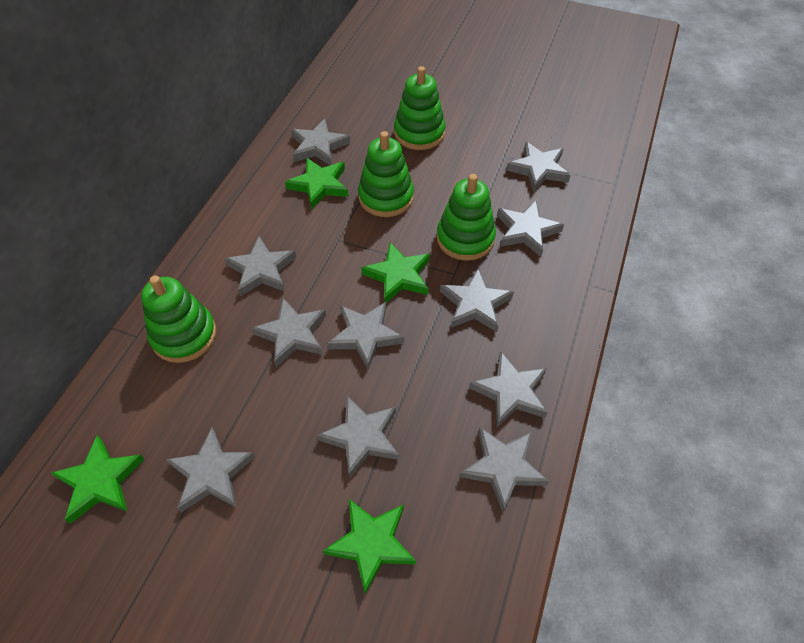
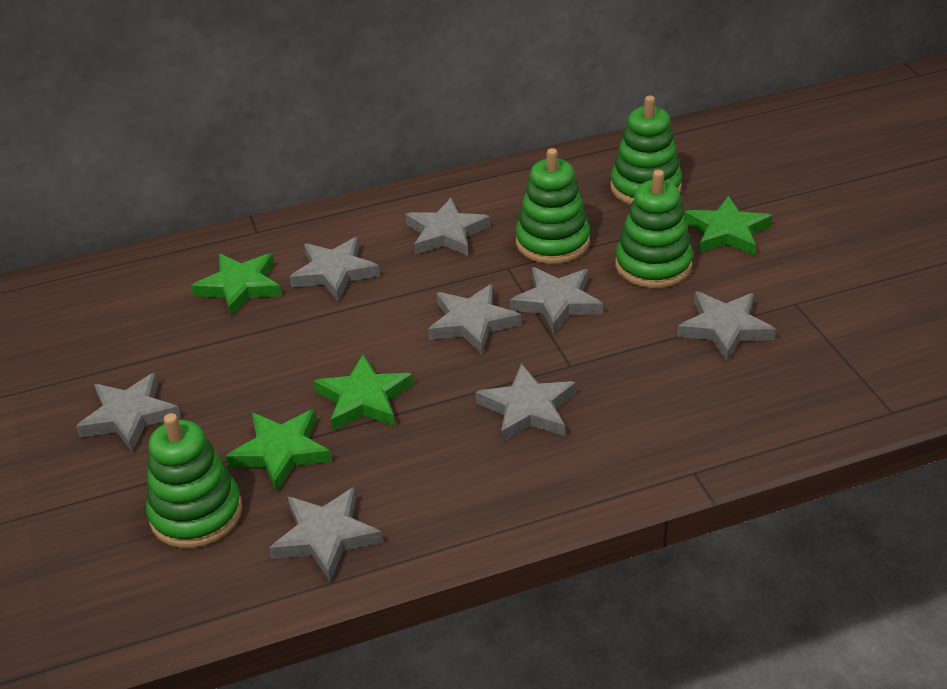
grey star: [166,428,255,512] [224,236,296,296] [251,298,326,367] [291,119,350,165] [317,396,399,478] [327,302,404,370] [440,268,514,332] [460,427,549,513] [469,351,548,427] [497,200,564,257] [506,142,571,192] = 11 -> [76,373,181,452] [269,487,383,582] [290,237,380,301] [405,198,490,256] [428,284,521,354] [476,363,576,442] [510,267,603,334] [677,292,776,361] = 8

